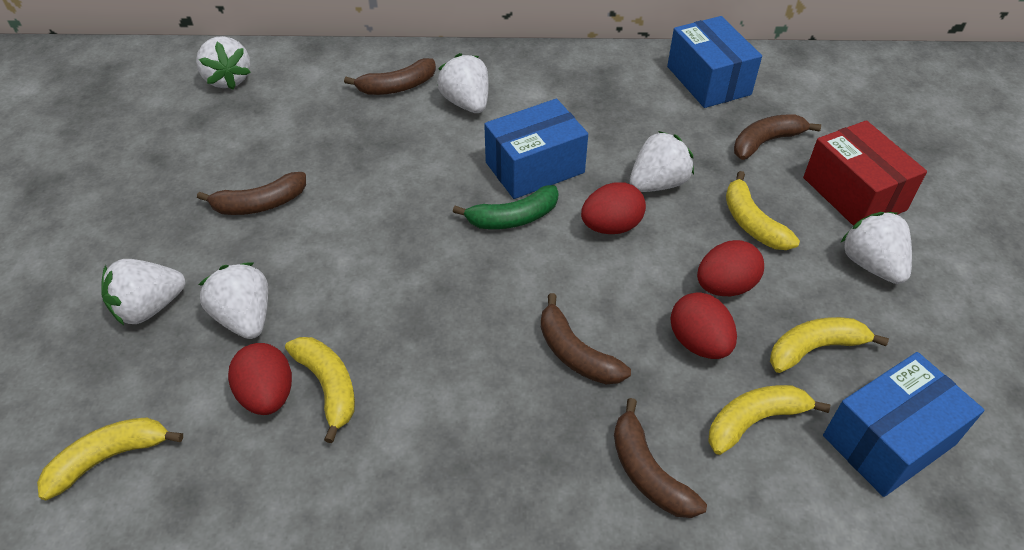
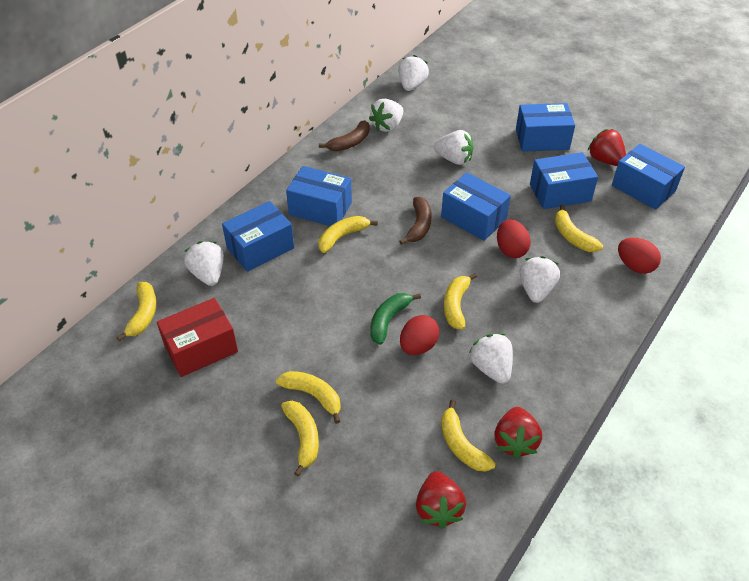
blue box: [484,99,588,199] [667,16,762,108] [823,352,984,497] = 3 -> [222,201,294,272] [286,166,352,226] [441,172,511,241] [516,103,575,152] [530,152,598,209] [612,144,685,210] = 6
brown banana: [197,172,306,215] [344,58,436,95] [541,293,631,384] [614,398,707,518] [734,114,821,160] = 5 -> [319,120,370,151] [399,197,432,245] = 2
red egg: [228,343,292,415] [581,182,646,234] [670,292,737,359] [697,240,764,296] = 4 -> [400,315,439,355] [497,219,531,258] [618,238,661,274] = 3
red strawberry: none = 0 -> [416,471,466,529] [495,407,542,459] [587,129,626,166] = 3
yellow banana: [37,417,183,501] [285,337,355,443] [708,385,830,455] [726,171,800,250] [770,317,889,373] = 5 -> [116,282,156,341] [276,371,341,424] [281,401,319,477] [319,216,378,253] [441,400,496,472] [444,273,477,330] [555,205,603,252] = 7

